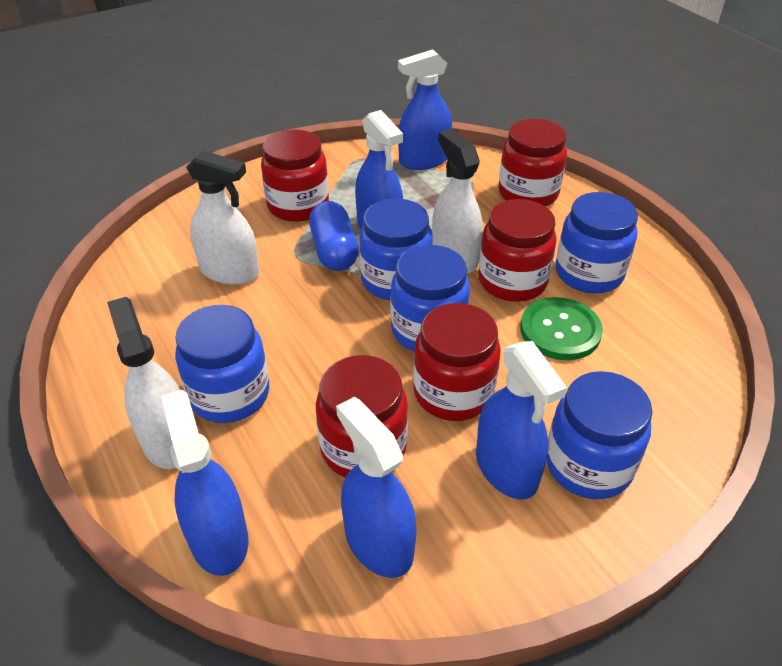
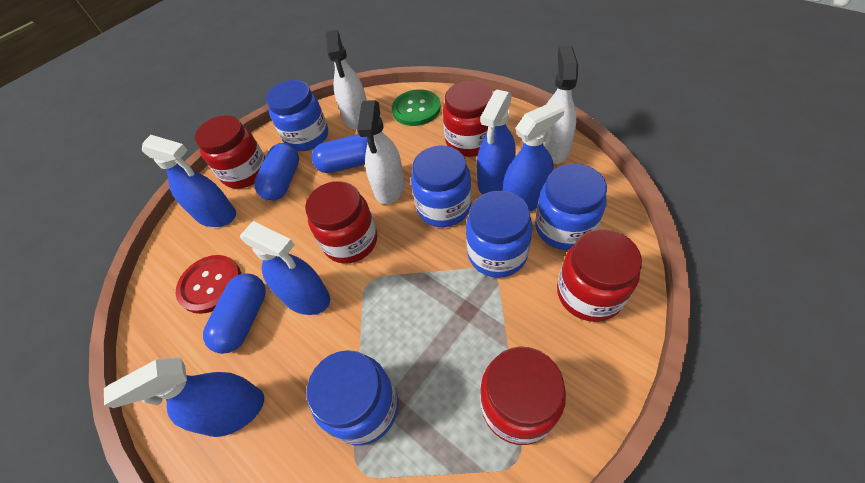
blue capsule: [309,201,359,271] = 1 -> [203,273,266,354] [254,143,299,201] [312,134,368,173] = 3
red button: none = 0 -> [176,255,241,314] = 1

